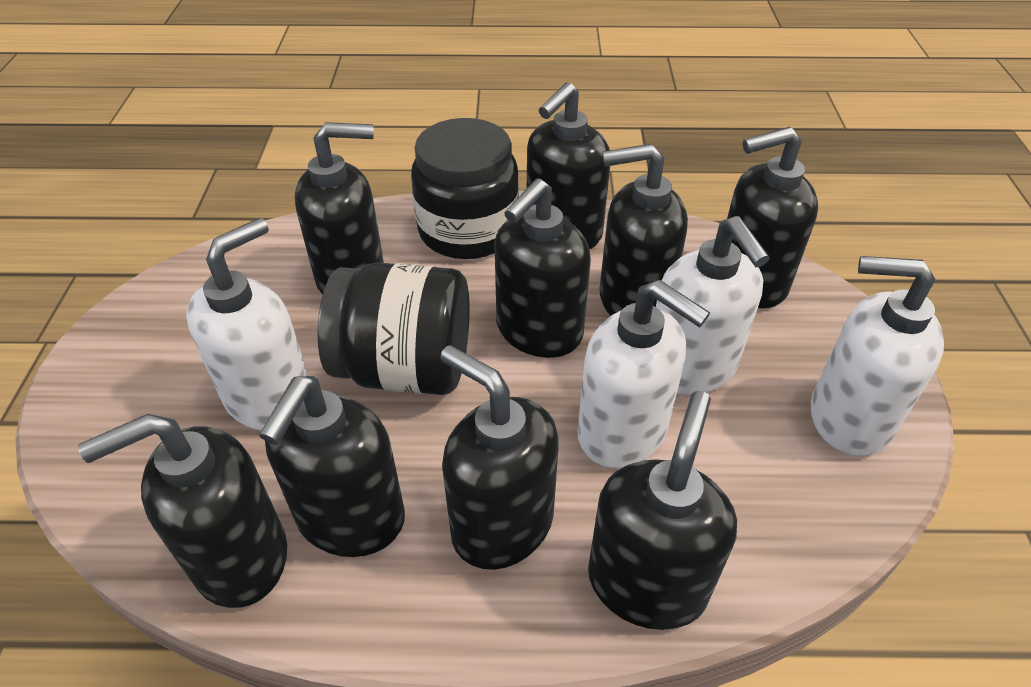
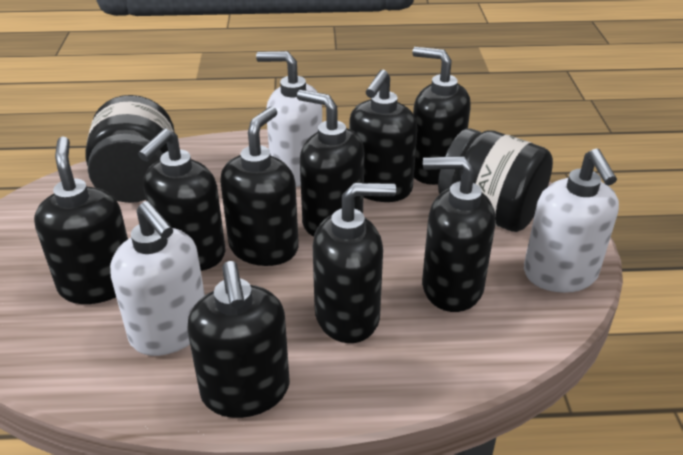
white soap dispenser: [186,218,308,431] [578,280,710,468] [656,216,770,395] [811,256,944,456] = 4 -> [110,201,205,356] [256,51,322,187] [524,148,619,293] = 3

